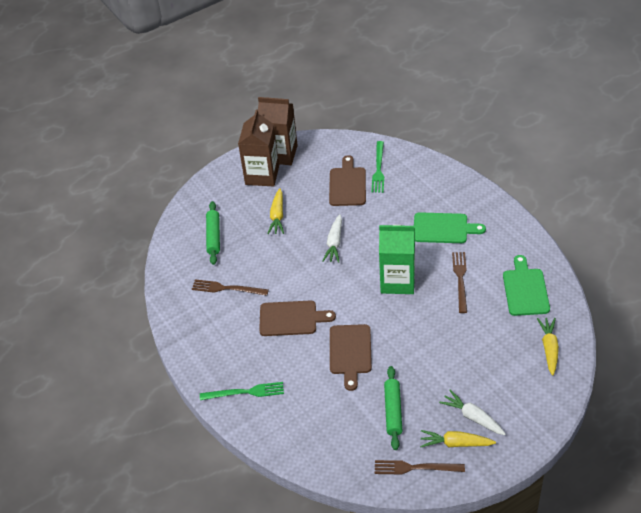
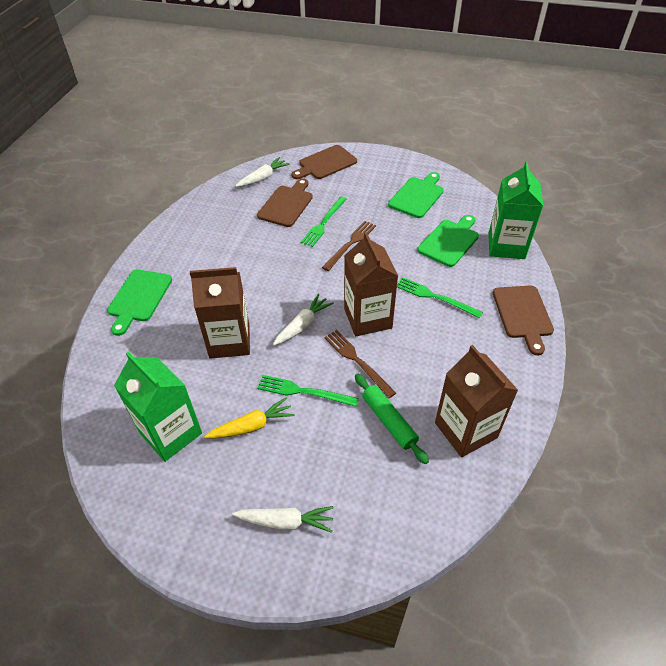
brown carton: [238,109,279,187] [258,97,298,165] = 2 -> [190,267,250,359] [344,232,398,336] [435,345,518,457] = 3
brown fork: [192,279,269,296] [375,460,465,475] [452,252,467,313] = 3 -> [322,221,376,271] [324,330,396,398] = 2
green carton: [379,225,415,294] = 1 -> [114,352,202,462] [488,161,543,259] = 2
green cutting board: [414,212,486,243] [503,255,550,316] = 2 -> [107,269,172,336] [388,172,444,218] [417,215,479,267] = 3
green fork: [200,382,284,400] [371,141,384,193] = 2 -> [257,375,359,407] [301,197,347,247] [397,277,483,318] = 3
green rolling pin: [206,201,220,265] [384,366,402,450] = 2 -> [355,373,429,464] = 1
white carrot: [322,214,342,263] [439,390,506,435] = 2 -> [232,506,334,533] [236,157,290,187] [273,294,334,346] = 3
yellow carrot: [267,188,284,234] [420,430,496,447] [537,318,559,376] = 3 -> [204,397,295,439] = 1

